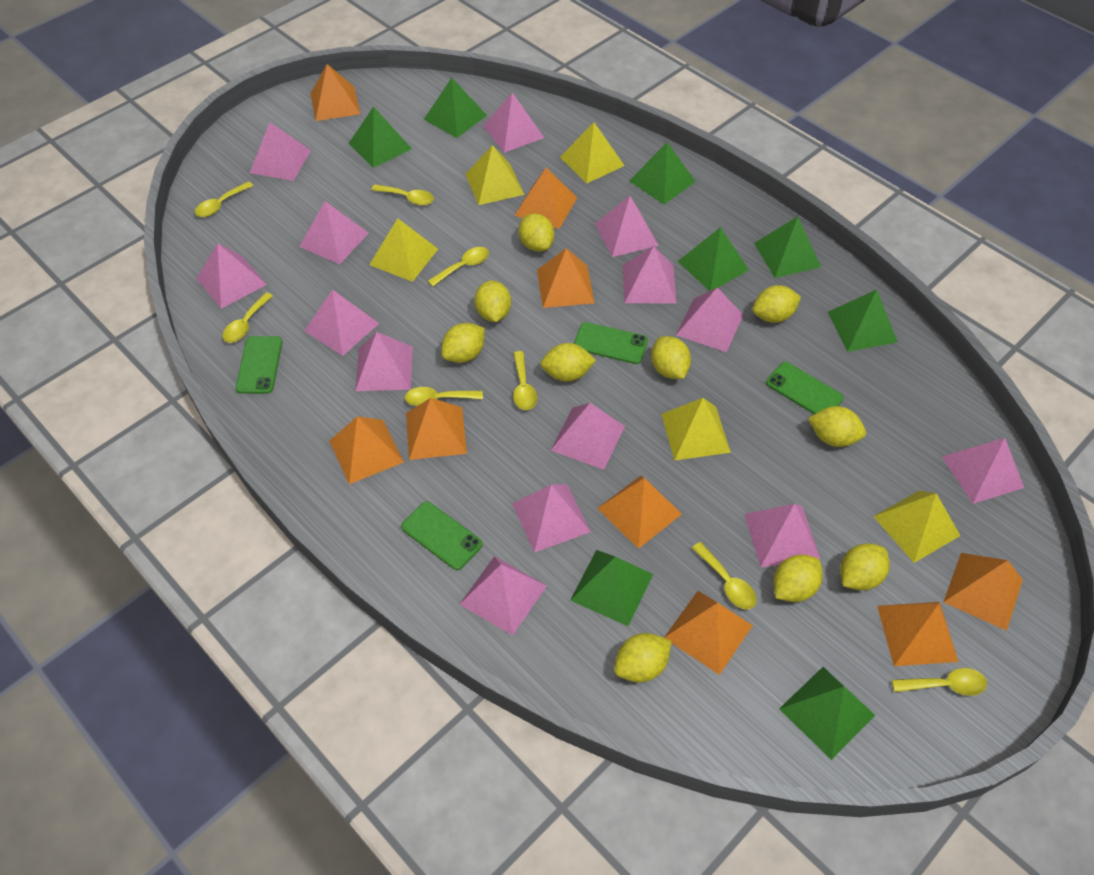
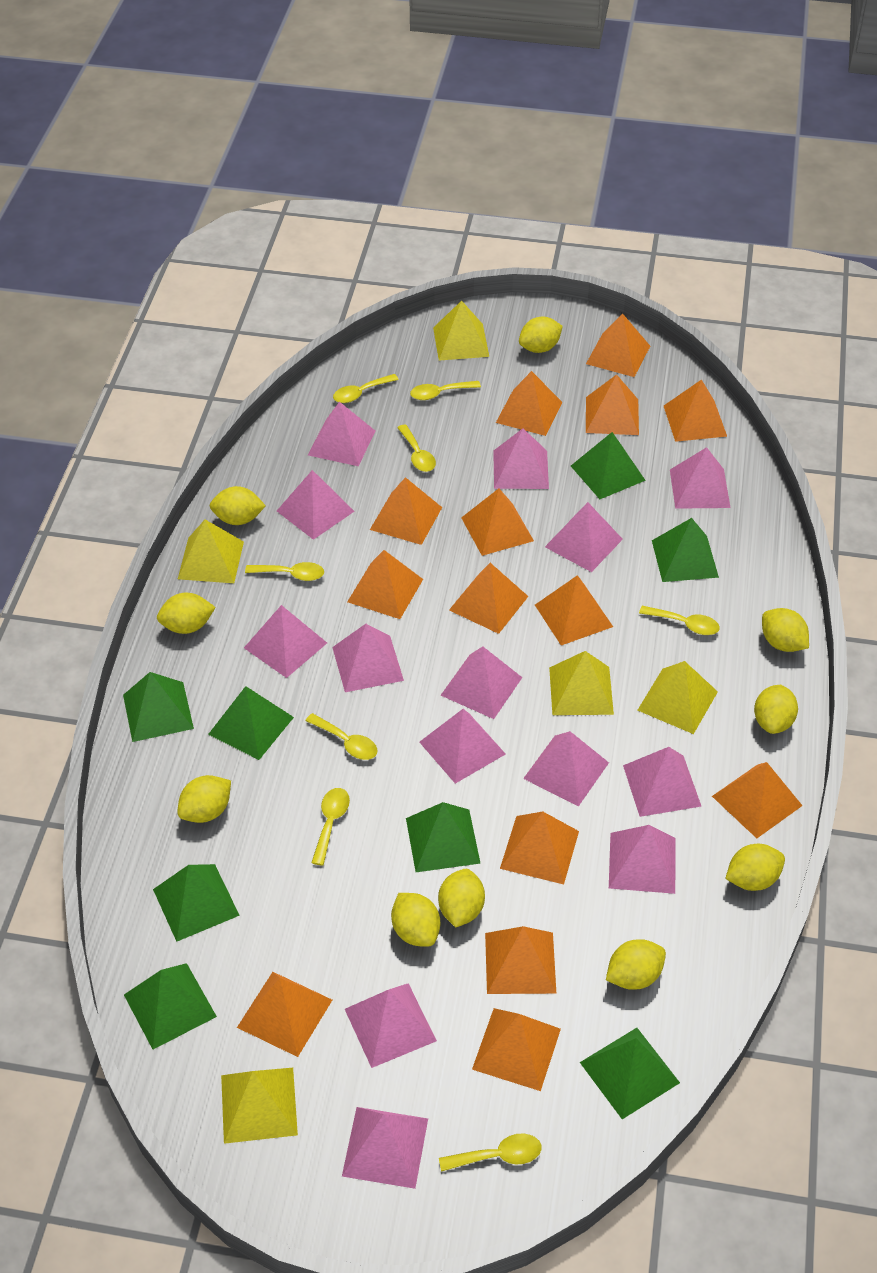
green phone: [236,336,282,394] [401,501,483,570] [574,322,648,364] [766,362,844,414] = 4 -> none = 0
orange pyramid: [310,64,360,121] [329,416,404,484] [406,398,467,460] [514,168,577,229] [537,248,594,308] [597,475,682,549] [664,591,753,675] [877,602,959,666] [943,553,1023,631] = 9 -> [237,972,332,1057] [347,550,423,619] [370,477,442,545] [449,563,528,634] [461,488,534,556] [472,1008,561,1091] [485,926,556,994] [496,371,563,436] [500,812,579,884] [535,575,613,645] [586,314,650,377] [586,374,639,435] [664,379,727,442] [712,762,803,838] = 14

